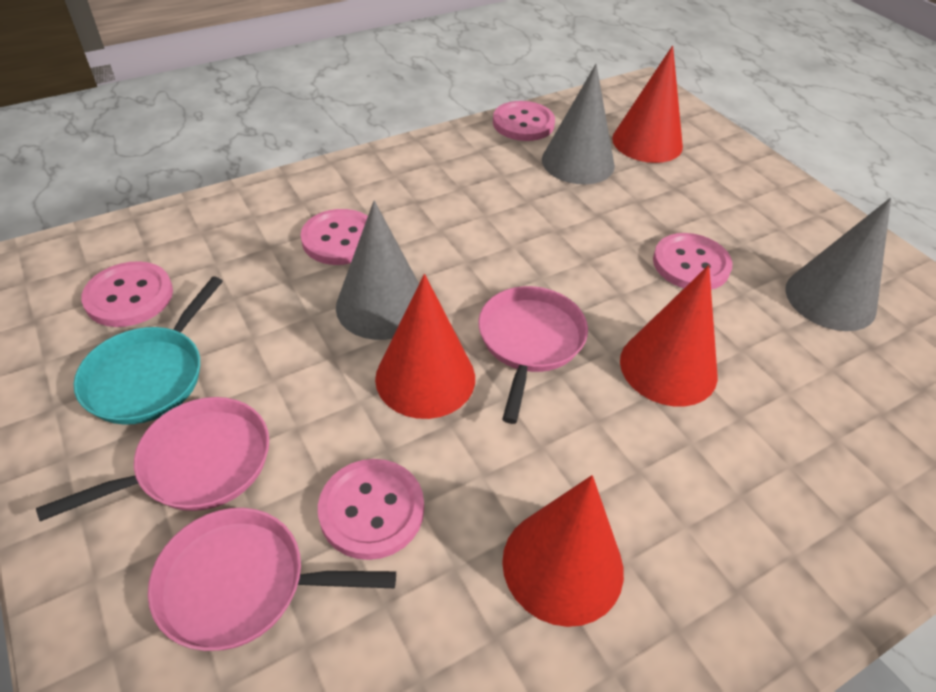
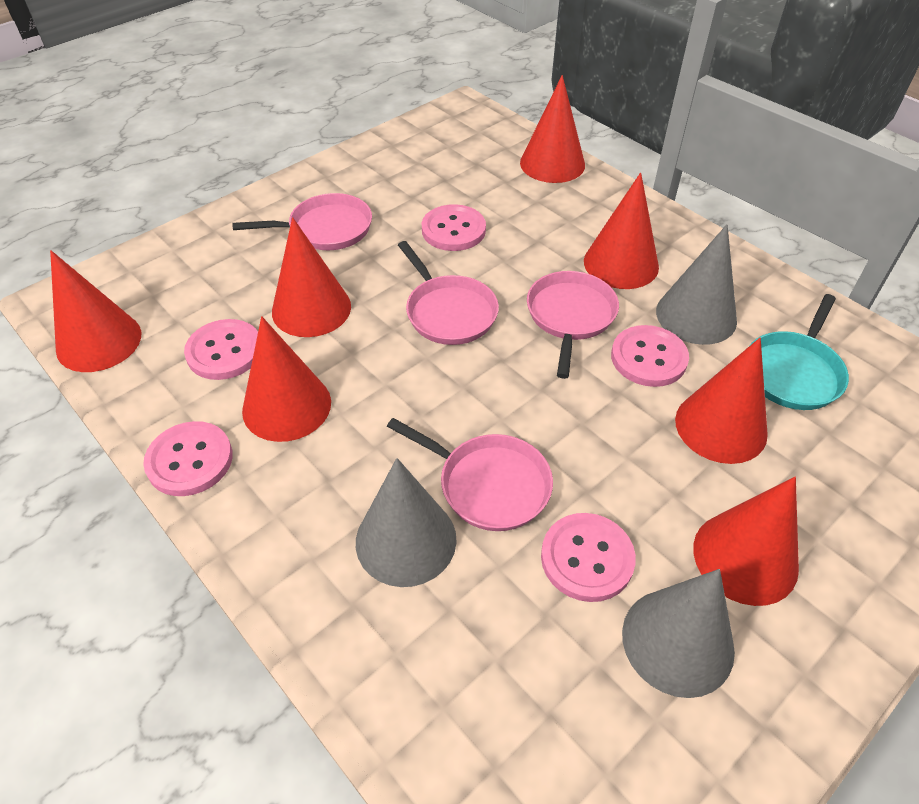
pink pan: [36,397,269,522] [148,508,396,651] [478,286,588,424] = 3 -> [232,193,372,250] [387,418,553,531] [398,241,499,345] [527,271,619,379] = 4
red cone: [375,274,475,419] [502,475,624,627] [612,46,683,163] [620,265,718,406] = 4 -> [50,250,141,372] [242,316,331,442] [272,217,351,337] [520,75,585,183] [584,172,659,289] [675,338,768,464] [693,477,799,606] = 7

